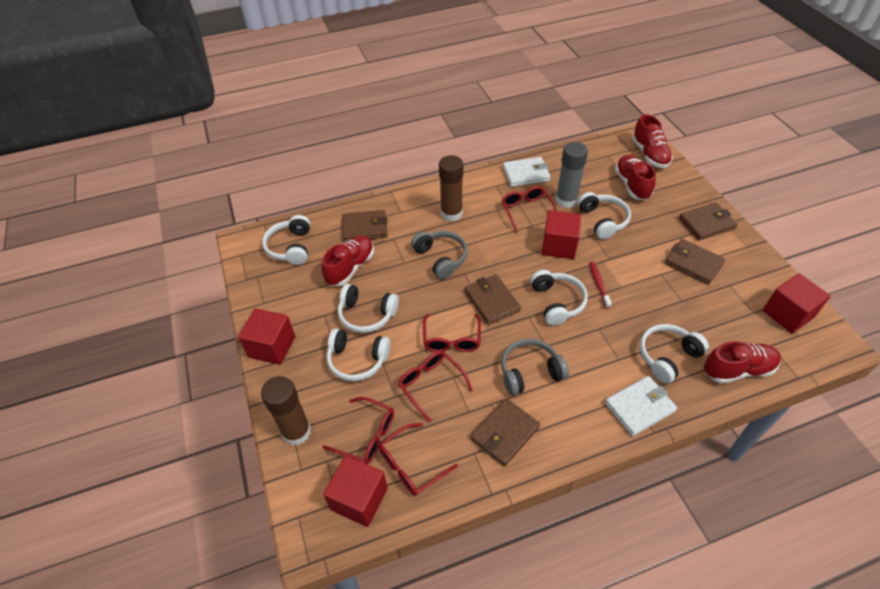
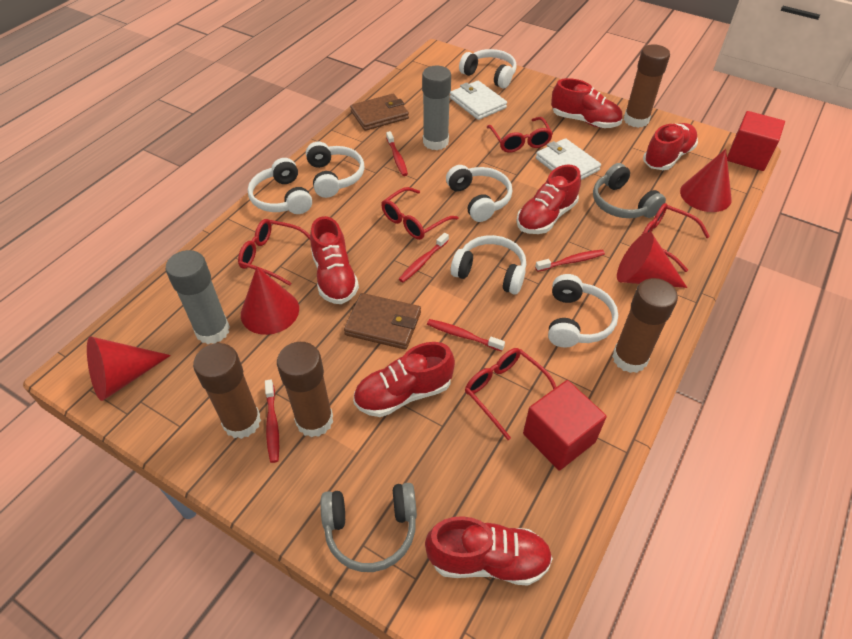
brown glue stick: [261,376,311,445] [439,155,463,222] = 2 -> [193,343,261,439] [277,342,333,437] [612,278,678,373] [624,44,670,128] = 4
brown wallet: [342,210,388,242] [465,274,521,325] [471,398,540,466] [665,239,725,285] [679,203,738,241] = 5 -> [344,293,421,350] [350,94,409,131] = 2
grey glue stick: [555,142,588,208] = 1 -> [165,250,230,344] [422,66,451,150] = 2
red cone: none = 0 -> [87,336,171,401] [241,267,299,335] [617,232,687,288] [680,149,732,212] = 4
red cube: [238,308,295,365] [323,456,388,527] [542,210,581,259] [763,273,831,333] = 4 -> [523,380,607,471] [727,111,785,171] = 2
red shoe: [321,235,374,286] [615,155,656,201] [632,114,673,168] [704,341,781,384] = 4 -> [310,216,359,304] [353,342,455,417] [425,516,553,586] [517,165,581,234] [551,78,623,128] [643,123,698,170] = 6
red toothbrush: [589,262,612,309] = 1 -> [265,380,279,463] [386,131,408,176] [399,233,449,282] [427,319,505,352] [535,250,605,272] = 5

